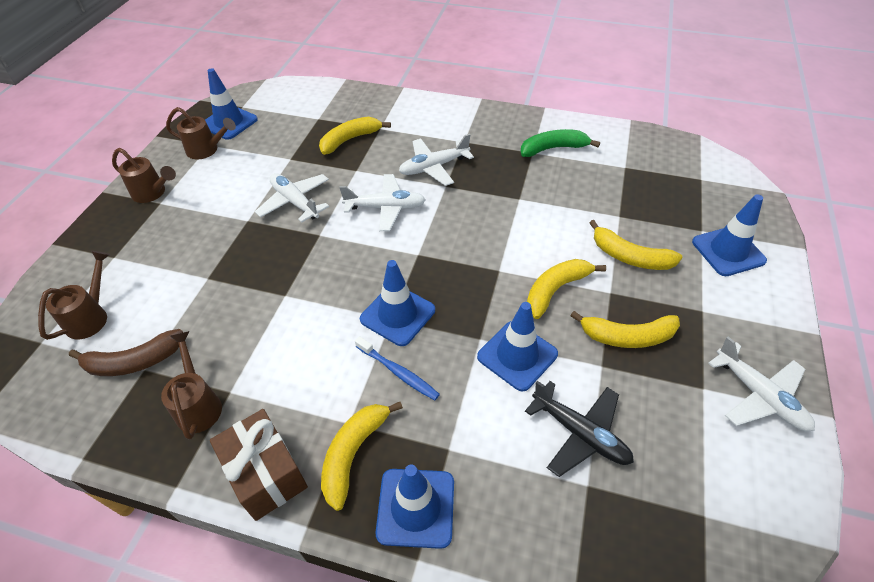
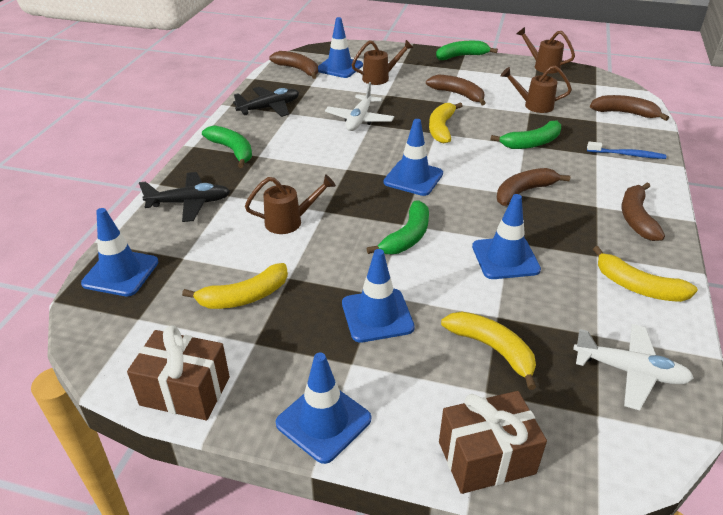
black plane: [525,381,634,477] = 1 -> [139,172,230,222] [233,87,299,117] = 2
blue traffic cone: [205,68,258,140] [360,260,435,346] [376,465,454,549] [477,302,558,391] [692,194,767,276] = 5 -> [81,208,159,296] [276,353,371,464] [318,17,363,78] [342,249,415,343] [384,119,443,196] [472,194,541,279] = 6
brown banana: [69,329,183,376] = 1 -> [269,51,318,79] [426,74,486,105] [497,168,570,206] [590,95,669,121] [622,183,665,241] = 5
brown gift: [210,409,308,521] = 1 -> [127,325,230,420] [439,391,547,494] = 2
green banana: [520,129,600,157] = 1 -> [202,125,252,168] [367,201,429,254] [436,41,498,60] [490,121,561,149] = 4
white plane: [255,173,329,223] [339,174,426,231] [399,134,474,186] [708,337,815,431] = 4 -> [325,82,394,131] [573,324,694,410] = 2
yellow banana: [319,117,391,155] [321,402,403,511] [527,259,606,319] [570,311,680,348] [589,220,683,270] = 5 -> [182,263,288,309] [429,103,463,144] [441,312,536,390] [593,246,698,302] = 4

